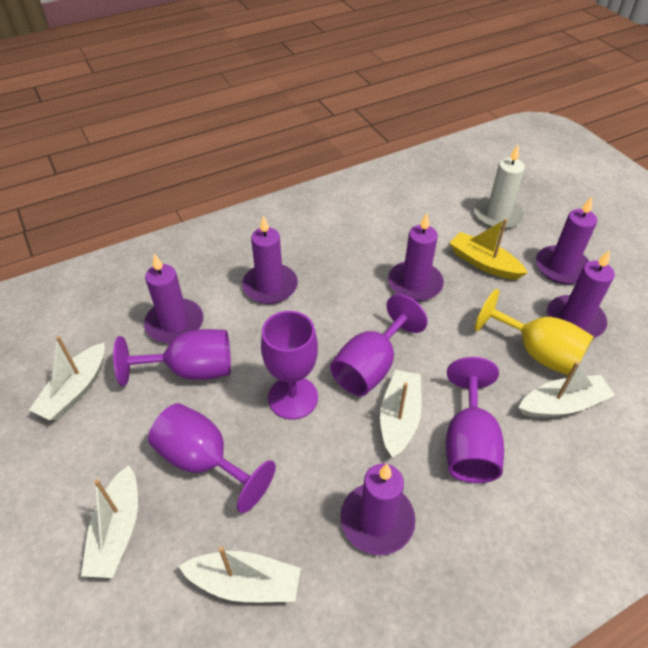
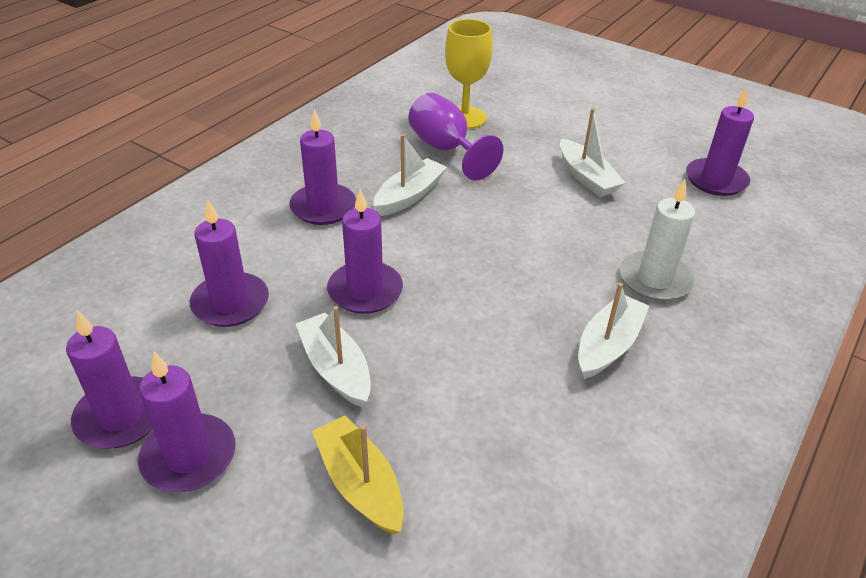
purple goblet: [113,329,231,386] [148,403,276,513] [261,311,318,420] [330,294,428,396] [446,357,504,483] = 5 -> [408,93,504,181] = 1
white boat: [29,336,105,420] [81,465,138,578] [178,546,301,602] [380,370,422,458] [518,361,615,418] = 5 -> [296,306,371,407] [374,134,447,216] [560,108,625,197] [578,283,649,379] = 4

